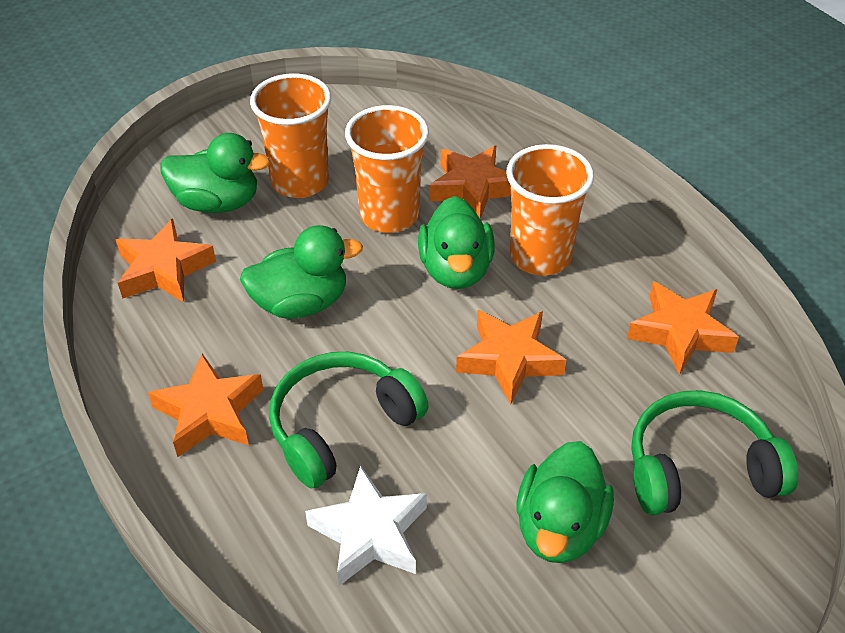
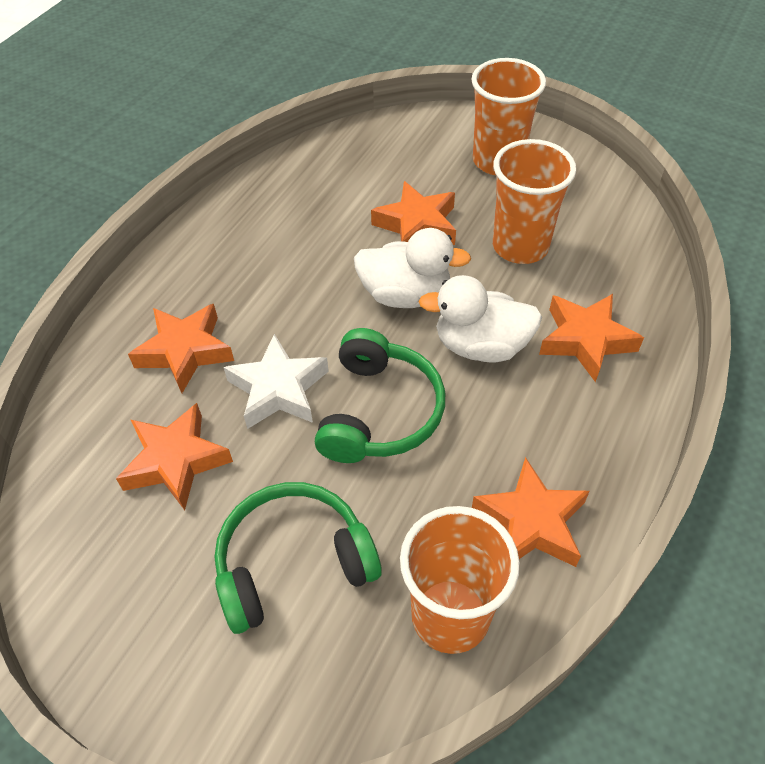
green duck: [160,133,270,213] [240,225,363,319] [418,196,495,289] [516,441,614,563] = 4 -> none = 0
white duck: none = 0 -> [354,228,471,308] [418,275,542,362] = 2

